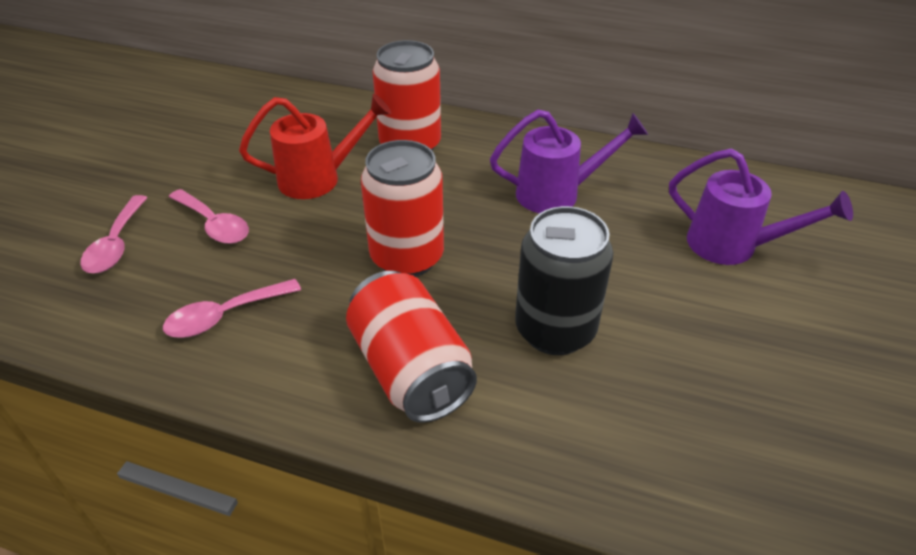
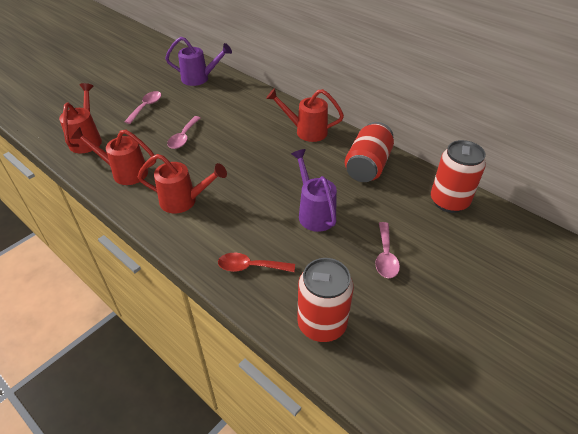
black can: [515,206,613,355] = 1 -> none = 0
red spoon: none = 0 -> [218,253,295,272] = 1
red watering can: [239,94,391,199] = 1 -> [59,83,102,153] [71,127,156,185] [138,154,227,213] [266,88,344,142] = 4

